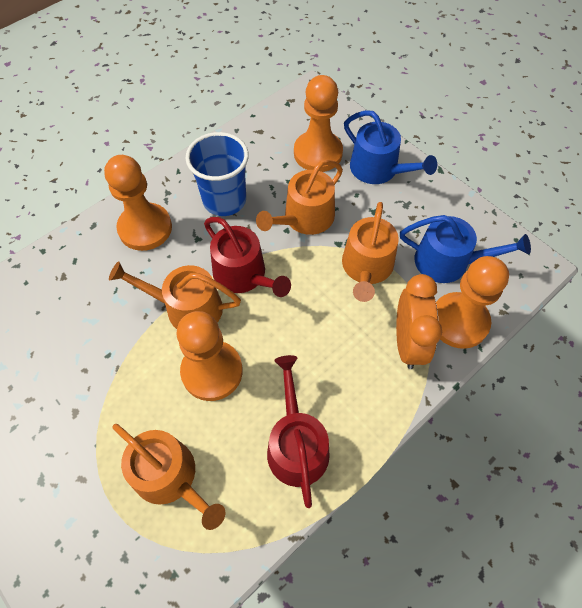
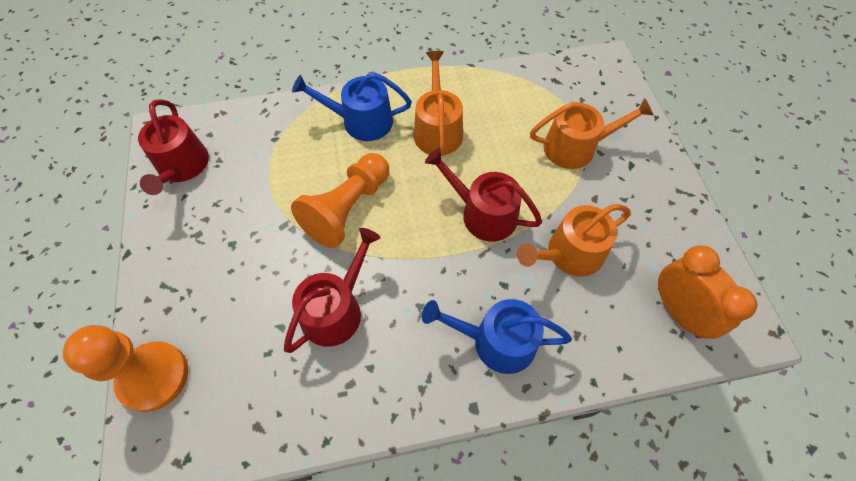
blue cup: [186,132,249,216] = 1 -> none = 0
orange pawn: [104,155,172,251] [176,311,243,401] [294,75,343,172] [436,256,509,349] = 4 -> [63,325,188,412] [291,153,389,248] = 2
orange watering can: [109,261,241,329] [112,424,225,530] [256,159,343,235] [342,202,399,302] = 4 -> [414,51,463,156] [517,204,631,277] [530,98,654,169] = 3
red watering can: [204,217,291,297] [267,355,330,508] = 2 -> [138,99,209,195] [284,228,380,353] [425,148,542,241] = 3

